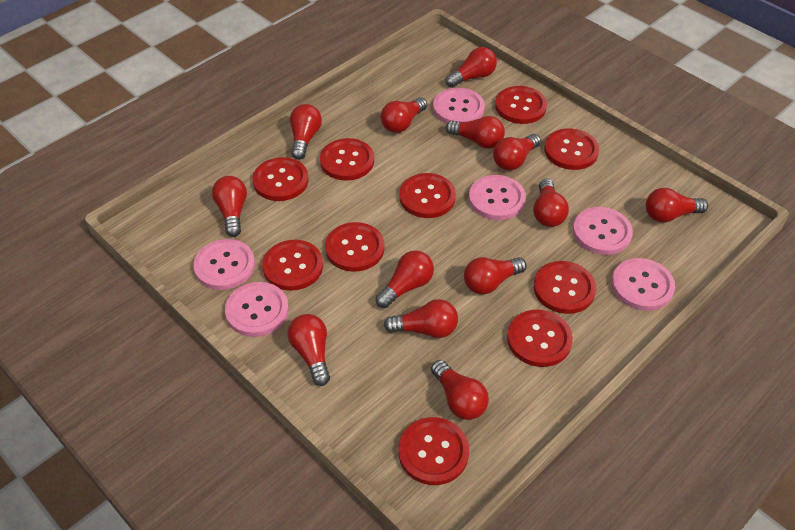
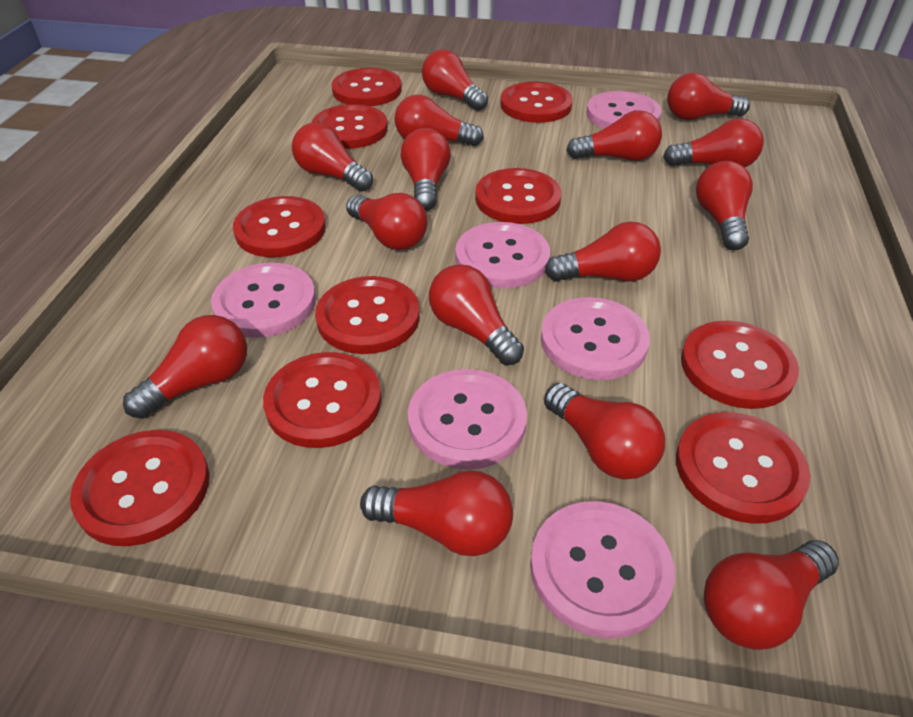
red light bulb: [212,176,247,237] [287,314,330,386] [290,104,322,160] [376,250,434,308] [381,97,427,133] [384,299,458,338] [431,360,489,420] [445,47,497,88] [446,116,505,149] [464,257,526,294] [493,134,541,170] [533,178,569,227] [646,188,708,223] = 13 -> [123,315,247,419] [292,122,373,192] [346,193,428,250] [360,470,513,556] [395,95,484,146] [401,128,451,211] [422,49,488,111] [429,264,524,365] [544,383,665,480] [545,222,661,282] [566,110,662,161] [663,118,764,168] [667,73,750,120] [696,161,753,250] [704,540,839,650] = 15

